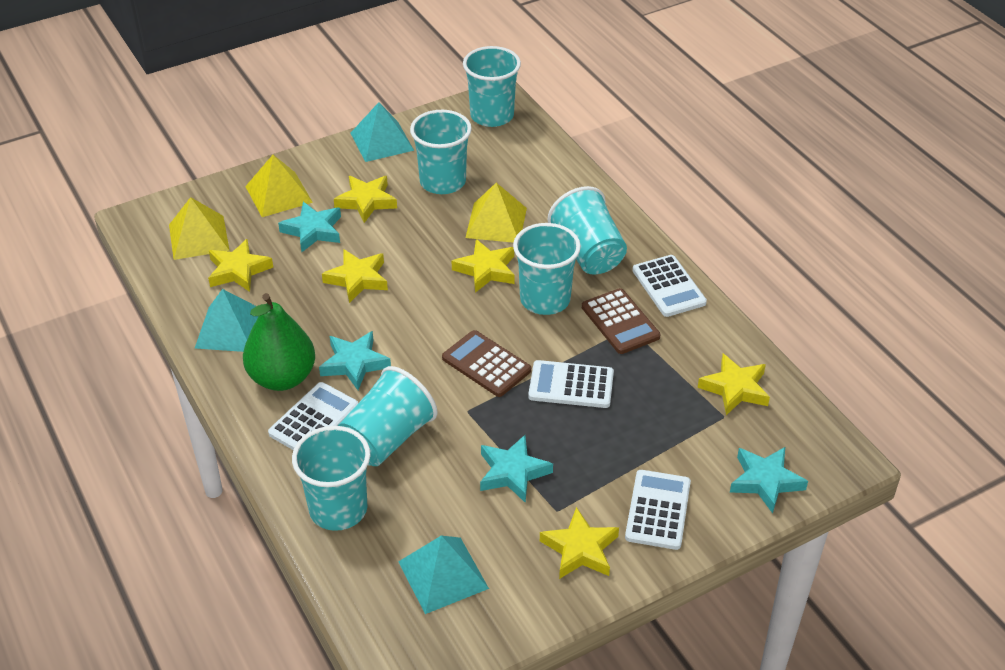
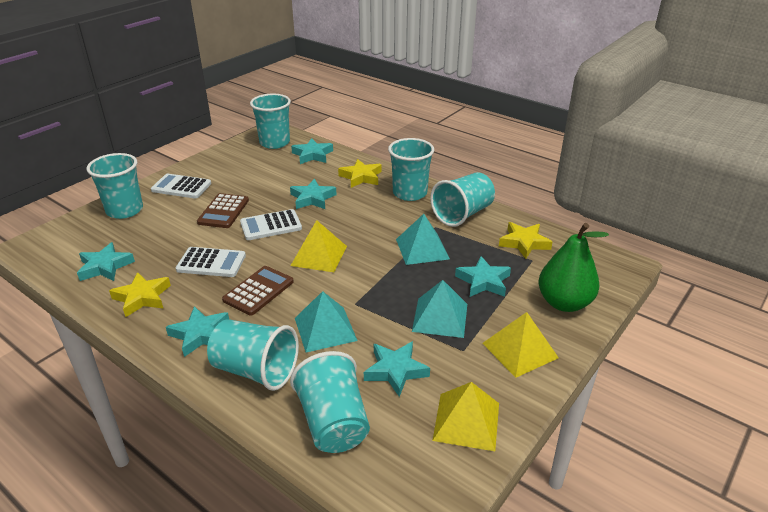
turquoise star: [278,202,341,252] [319,331,391,390] [480,435,553,503] [730,447,808,513] = 4 -> [77,242,135,281] [166,306,229,357] [290,179,337,209] [291,138,333,164] [364,341,430,397] [455,256,511,297] = 6
white calculator: [268,382,358,450] [528,360,614,408] [625,470,691,550] [632,255,707,317] = 4 -> [151,174,211,199] [176,247,246,277] [240,209,302,240] = 3
yellow star: [208,239,273,292] [322,249,388,303] [334,176,397,223] [452,239,515,293] [540,507,619,579] [698,354,770,415] = 6 -> [109,272,171,317] [338,159,382,188] [499,222,552,259] = 3

